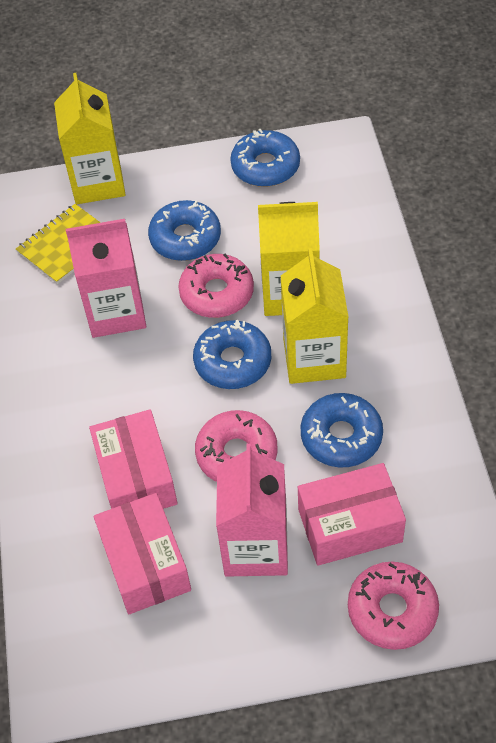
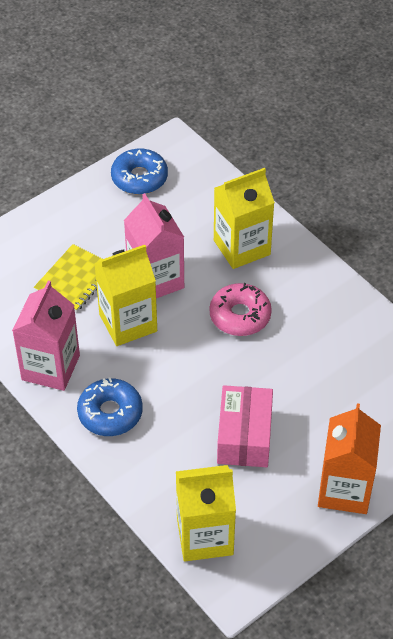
blue donut: [148,200,221,261] [193,320,271,389] [230,129,300,187] [301,393,383,467] = 4 -> [77,377,143,436] [111,149,168,195] = 2
orange carton: none = 0 -> [318,404,381,514] = 1
pink box: [89,409,178,509] [94,493,191,614] [298,463,406,566] = 3 -> [217,385,273,467] = 1
pink donut: [178,254,254,318] [195,410,278,482] [348,562,439,650] = 3 -> [210,283,272,336] = 1

